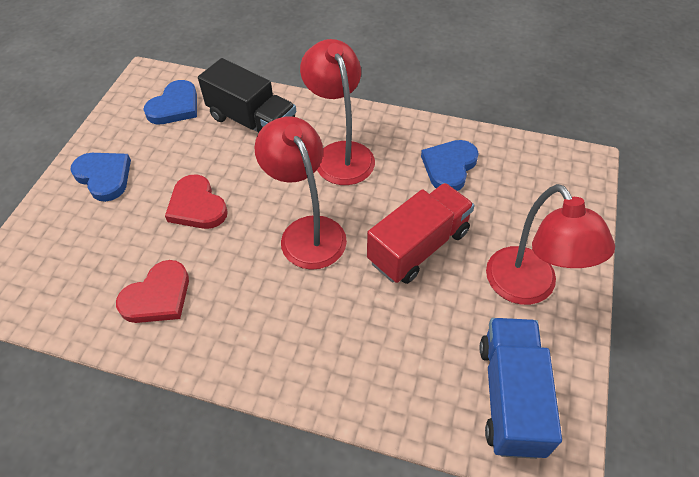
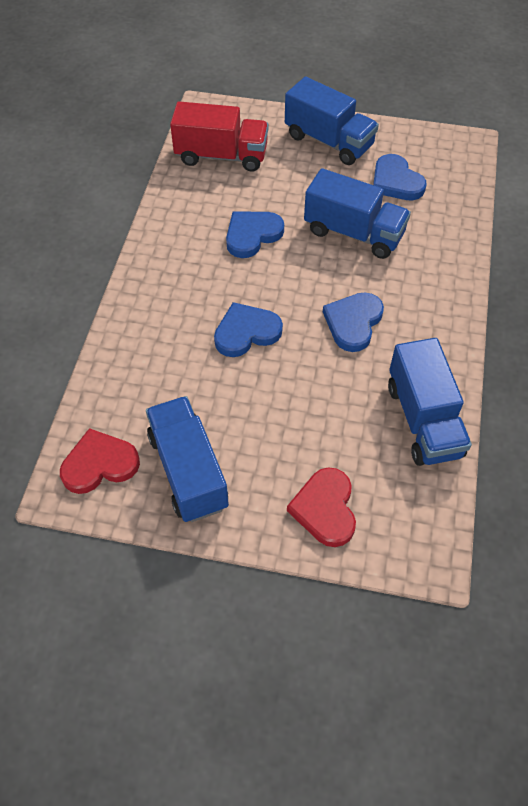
black truck: [198,58,296,133] = 1 -> none = 0
blue heart: [71,153,131,202] [143,80,197,124] [421,140,479,191] = 3 -> [214,302,283,357] [226,211,284,258] [323,292,384,352] [373,154,427,200] = 4
blue truck: [479,318,562,459] = 1 -> [146,396,229,522] [285,77,379,165] [304,168,411,259] [388,338,472,466] = 4
red lamp: [254,116,347,270] [300,39,375,185] [486,184,615,305] = 3 -> none = 0

